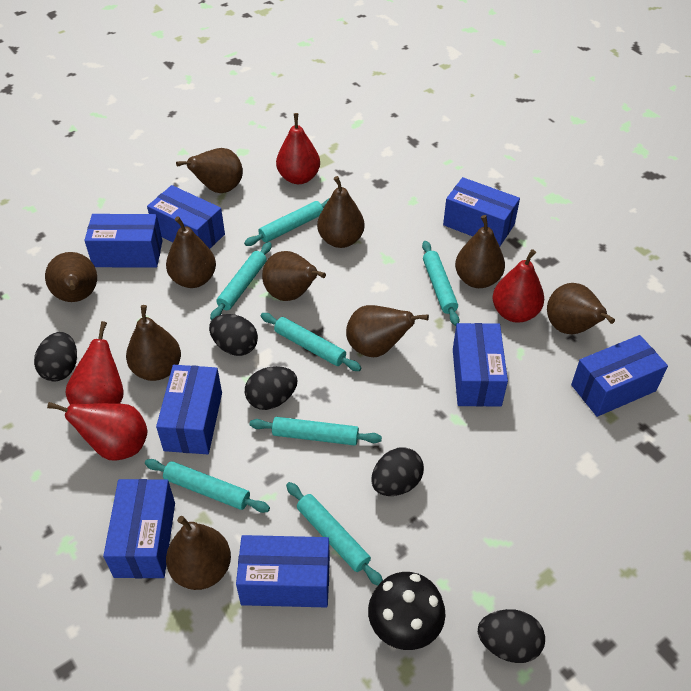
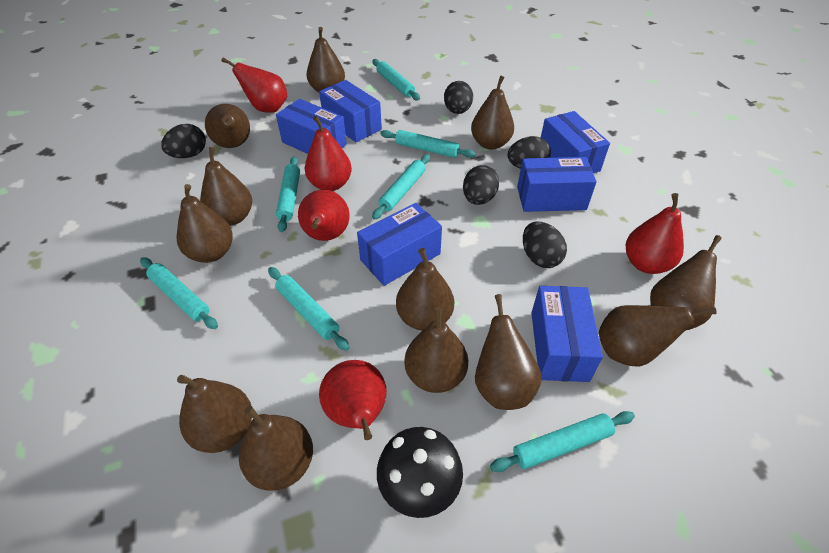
blue box: [84,214,163,268] [103,479,175,578] [147,185,225,249] [156,365,222,454] [236,535,330,607] [443,177,520,246] [453,323,508,407] [571,335,668,417] = 8 -> [276,99,347,154] [319,80,382,142] [357,203,442,286] [517,157,597,212] [531,286,603,382] [541,111,610,173] = 6
brown pear: [45,252,97,302] [126,305,181,381] [166,216,216,288] [166,516,231,590] [176,148,243,193] [262,251,326,301] [317,176,365,248] [346,305,429,357] [455,215,505,288] [547,283,615,334] = 10 -> [177,184,233,263] [177,375,252,453] [200,147,252,226] [205,104,250,148] [239,406,313,491] [307,27,345,93] [396,248,454,331] [404,307,468,393] [471,75,514,150] [475,294,542,410] [599,305,717,366] [650,235,722,330] = 12
red pear: [47,402,147,461] [65,321,124,405] [276,113,320,184] [492,249,544,323] = 4 -> [221,58,287,113] [298,190,350,241] [304,116,352,191] [319,360,387,440] [626,193,684,274] = 5

